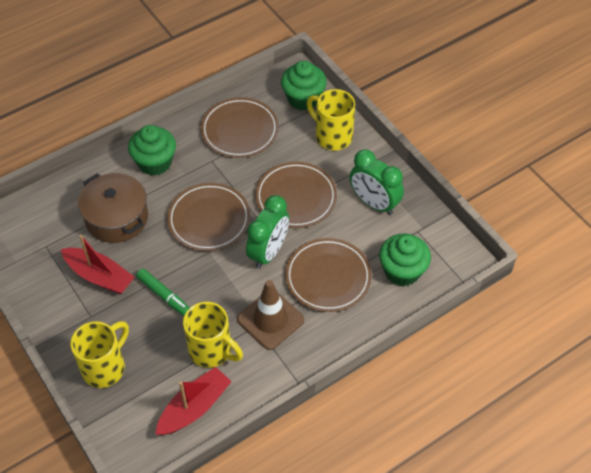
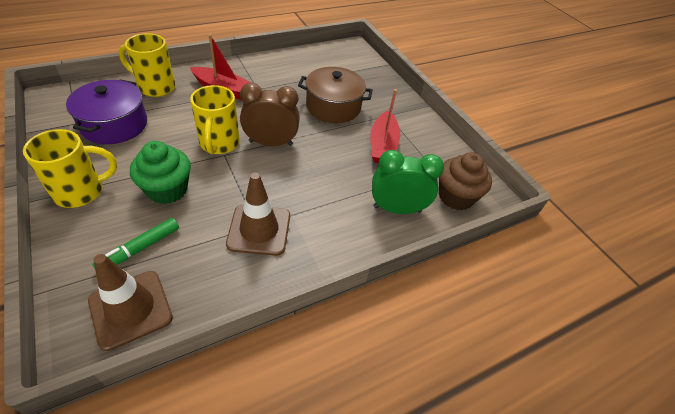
brown clock: none = 0 -> [240,83,300,146] = 1
brown cupcake: none = 0 -> [439,152,492,210] = 1
brown plate: [167,183,250,251] [201,97,279,158] [255,162,337,228] [285,238,372,312] = 4 -> none = 0
brown traffic cone: [237,280,304,350] = 1 -> [88,254,173,351] [226,172,290,256] = 2
green clock: [246,195,289,269] [350,149,404,215] = 2 -> [372,150,444,214] = 1
green cupcake: [128,125,176,176] [281,61,327,111] [379,234,431,286] = 3 -> [130,141,191,204] = 1
purple pot: none = 0 -> [66,79,147,144] = 1

